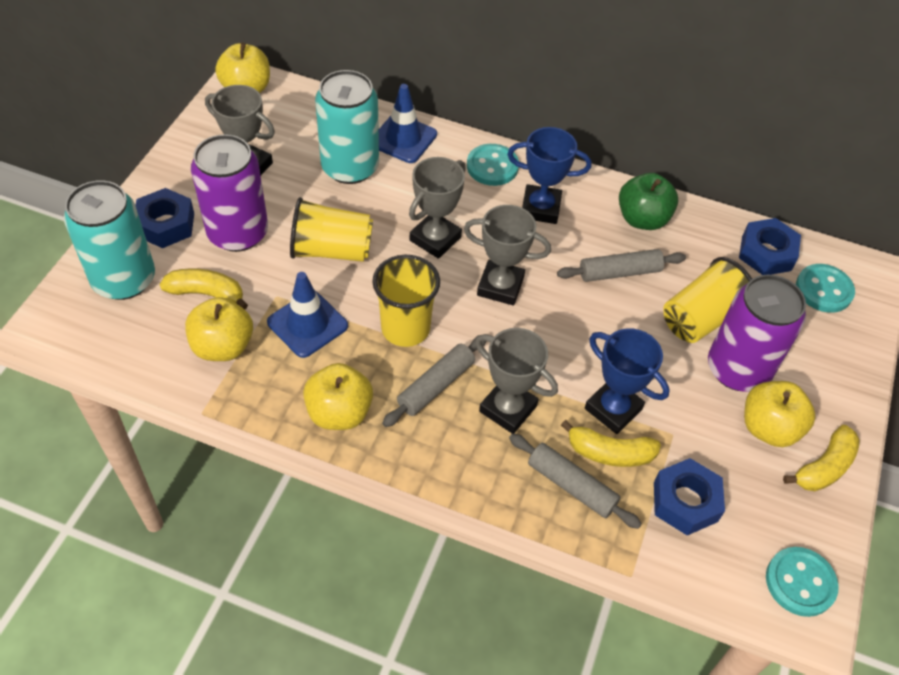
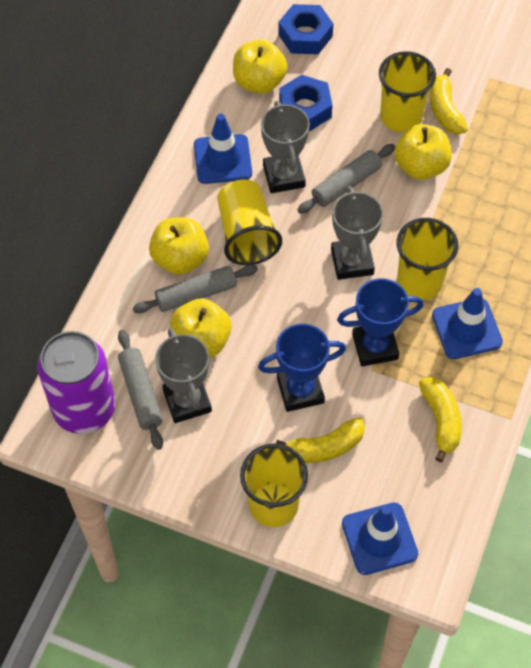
blue nut: [135,188,194,248] [654,458,725,536] [739,218,801,275] = 3 -> [278,4,333,54] [279,75,332,131] = 2
blue traffic cone: [267,272,348,358] [379,84,437,163] = 2 -> [194,114,252,184] [342,502,418,575] [432,288,503,359] = 3
green apple: [619,173,678,230] = 1 -> none = 0
grey trophy: [205,85,275,175] [409,157,466,259] [464,205,551,306] [475,328,558,434] = 4 -> [155,328,212,423] [261,101,310,193] [331,186,383,280] = 3
purple can: [191,134,268,252] [708,274,806,392] = 2 -> [37,331,115,434] = 1
turquoise button: [467,144,519,186] [766,547,839,617] [796,264,855,313] = 3 -> none = 0
turquoise can: [64,180,155,300] [315,70,379,184] = 2 -> none = 0
yellow cup: [290,197,373,262] [372,255,440,347] [664,257,752,343] = 3 -> [217,179,282,265] [240,443,308,527] [379,51,436,132] [396,218,458,300] = 4

